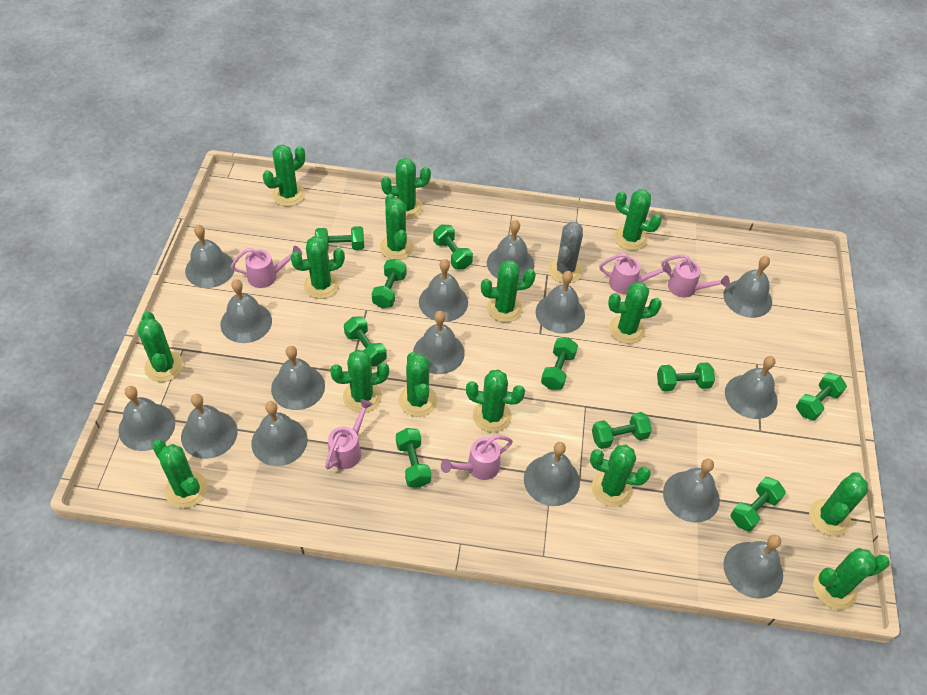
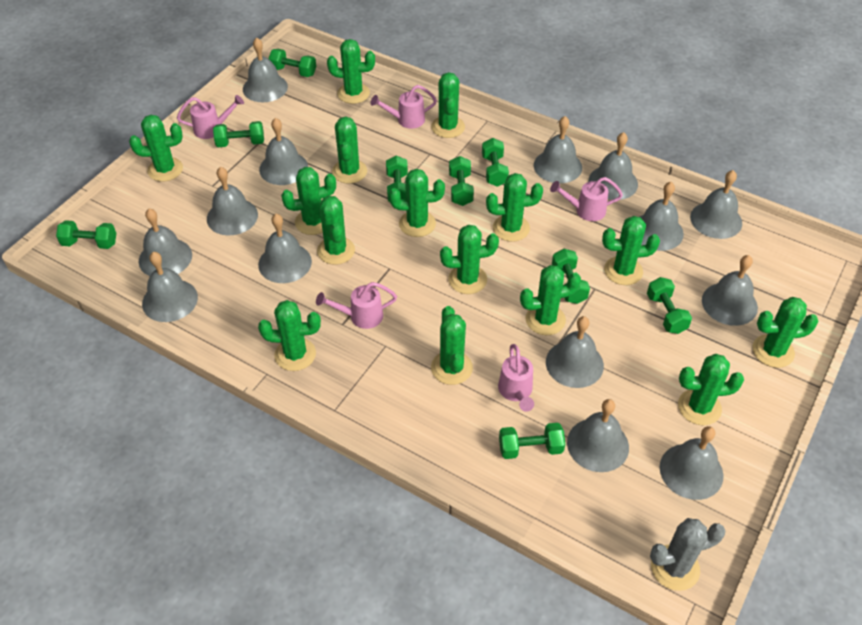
green dumbbell: [315,226,364,250] [344,316,387,366] [372,259,407,308] [396,428,431,488] [433,224,473,269] [541,338,578,390] [592,412,652,449] [657,362,715,391] [730,477,786,531] [796,372,847,420] = 10 -> [56,220,116,249] [213,121,264,147] [268,49,316,77] [386,156,408,202] [449,156,474,206] [482,138,509,187] [499,423,565,459] [552,249,590,304] [647,277,692,334] = 9
grey bell: [118,386,175,451] [181,394,238,459] [185,225,235,288] [220,279,272,343] [251,401,308,466] [271,346,325,410] [413,311,465,374] [419,259,468,322] [487,220,535,279] [524,442,580,506] [535,271,585,334] [663,459,720,523] [723,256,772,318] [723,535,783,599] [725,356,778,419] = 15 -> [139,209,192,276] [142,252,198,322] [207,167,258,236] [243,37,288,102] [258,214,312,283] [259,118,308,185] [534,116,582,183] [546,316,604,388] [567,399,629,472] [588,132,638,200] [640,182,684,251] [660,426,724,500] [690,170,742,239] [702,255,758,326] = 14

